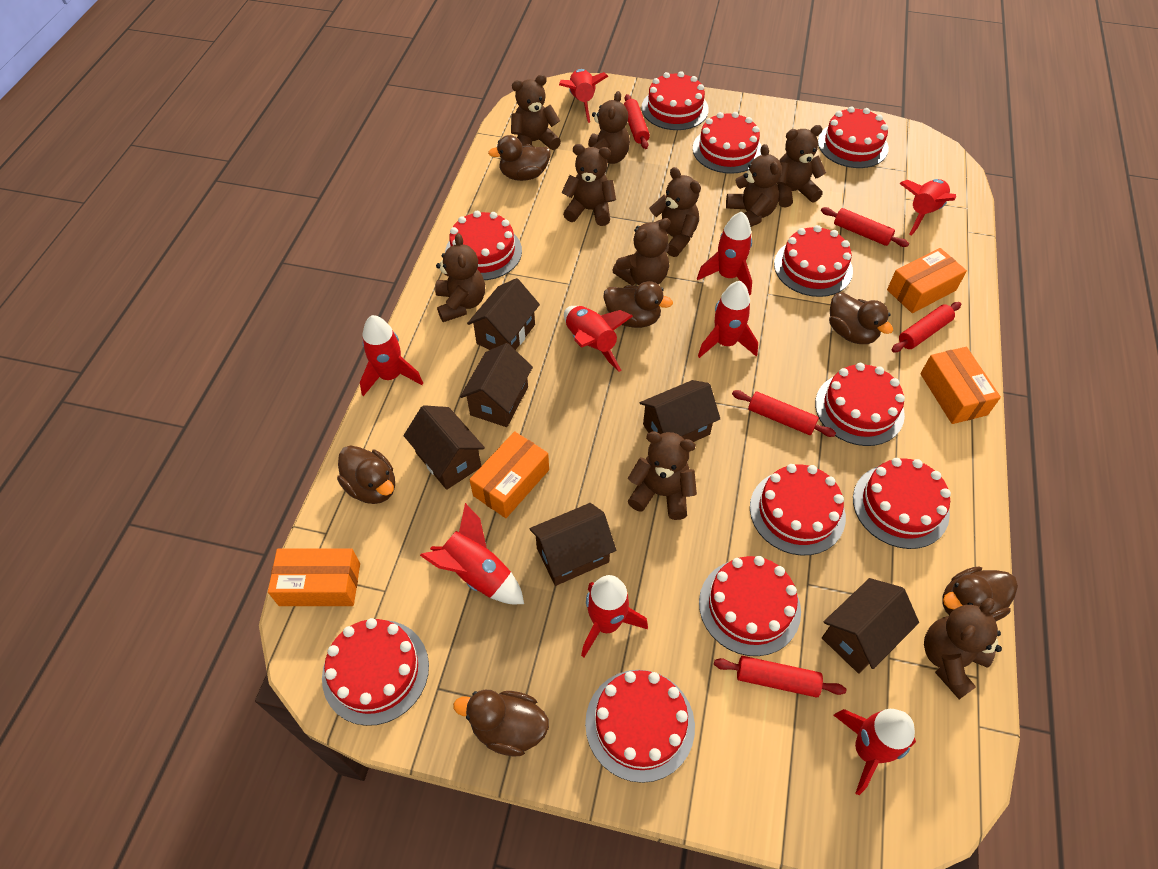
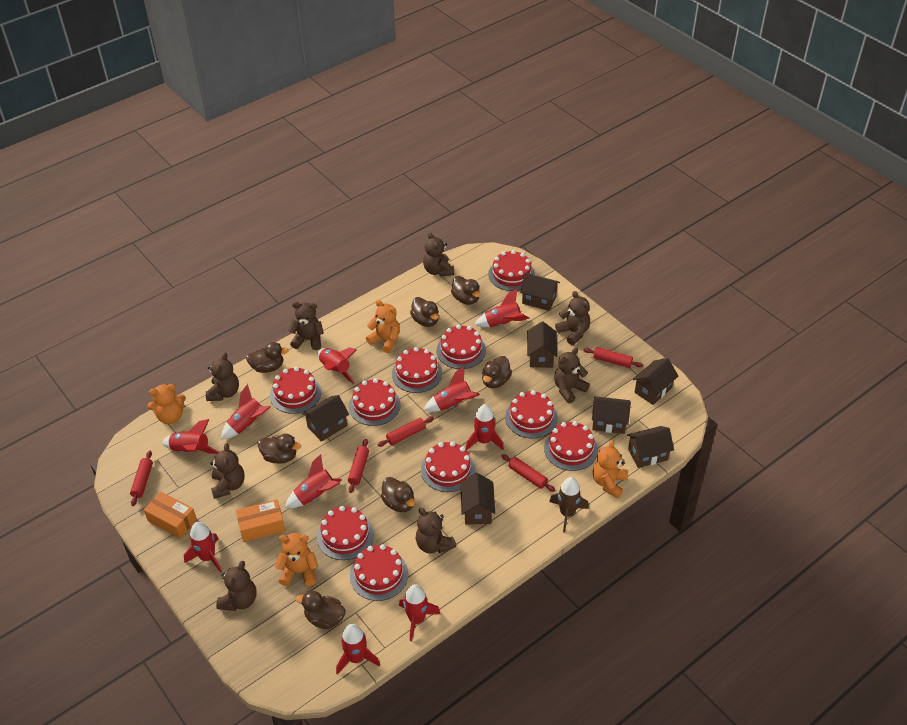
brown duck: [337,445,395,504] [453,690,549,756] [488,135,551,181] [603,281,673,328] [829,292,893,344] [942,566,1018,621] = 6 -> [246,342,289,373] [258,434,301,464] [295,591,346,629] [381,477,415,512] [410,297,439,327] [451,276,480,305] [482,356,512,388] = 7
brown house: [403,405,485,490] [460,343,533,427] [467,278,540,350] [530,503,616,586] [640,380,720,442] [822,578,919,674] = 6 -> [302,395,349,442] [460,473,495,525] [520,273,560,311] [527,322,557,368] [592,396,631,434] [627,426,674,468] [633,358,678,405] = 7
brown rocket: none = 0 -> [549,477,589,533] = 1
brown teddy bear: [435,233,485,322] [511,75,561,150] [562,144,616,226] [588,91,630,164] [612,218,670,285] [628,431,697,520] [649,167,701,257] [726,144,782,227] [777,125,826,207] [924,598,1002,699] = 10 -> [206,352,239,401] [210,443,245,499] [216,561,257,611] [288,302,324,350] [416,508,456,554] [423,232,454,277] [554,348,590,403] [555,291,590,345] = 8
orange box: [268,548,360,606] [469,431,549,518] [887,248,967,313] [920,347,1001,424] = 4 -> [144,491,197,539] [236,499,285,542] = 2
orange teddy bear: none = 0 -> [147,384,186,424] [275,533,318,586] [366,300,400,353] [593,440,628,498] = 4
red cake: [322,618,429,726] [445,211,522,280] [585,670,695,783] [642,71,709,130] [693,112,762,174] [699,556,801,656] [750,464,846,555] [774,225,853,297] [815,363,905,446] [818,106,889,168] [853,458,951,549] = 11 -> [270,367,321,414] [317,506,374,560] [349,378,401,426] [350,544,408,601] [392,347,442,393] [421,441,475,492] [436,325,486,369] [488,250,535,291] [505,390,558,438] [544,421,598,471] = 10
red rocket: [360,315,423,396] [420,503,524,604] [559,69,608,123] [564,306,633,372] [581,575,648,657] [697,211,752,295] [698,281,758,358] [834,709,916,795] [899,179,956,236] = 9 -> [162,419,219,454] [184,522,222,573] [221,384,271,439] [285,454,342,508] [318,347,357,384] [336,624,380,675] [399,584,440,641] [424,366,480,412] [466,404,504,450] [474,289,529,327] = 10

